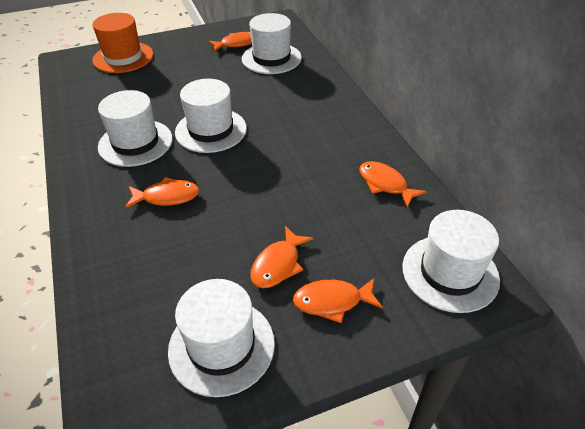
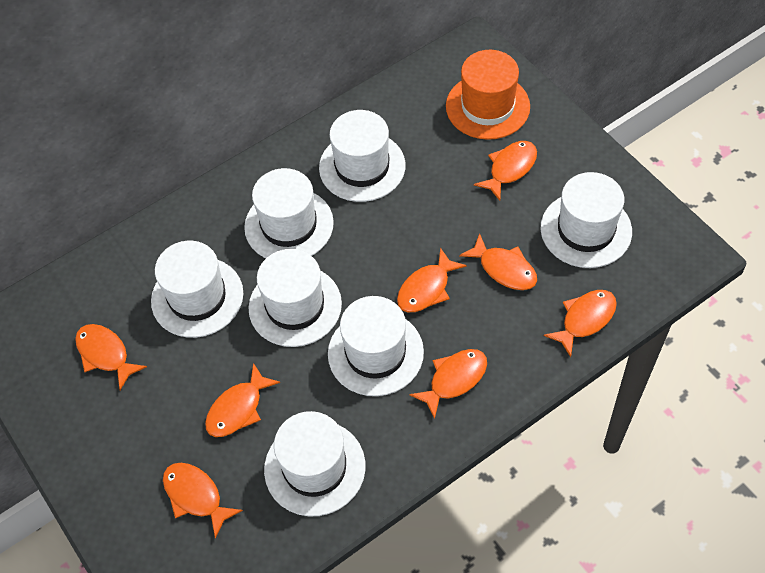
orange fish: [125,177,200,209] [208,32,252,52] [250,226,313,288] [293,278,383,323] [360,161,427,208] = 5 -> [75,324,147,390] [163,463,243,539] [205,363,280,437] [397,248,467,312] [409,349,487,419] [459,233,537,290] [474,141,537,201] [544,290,617,357] = 8
white hat: [98,90,173,167] [168,279,275,397] [175,79,247,153] [242,13,302,74] [402,210,500,313] = 5 -> [151,241,243,338] [244,168,334,258] [248,249,342,347] [264,411,366,516] [319,110,406,202] [328,296,424,396] [541,172,632,268] = 7

